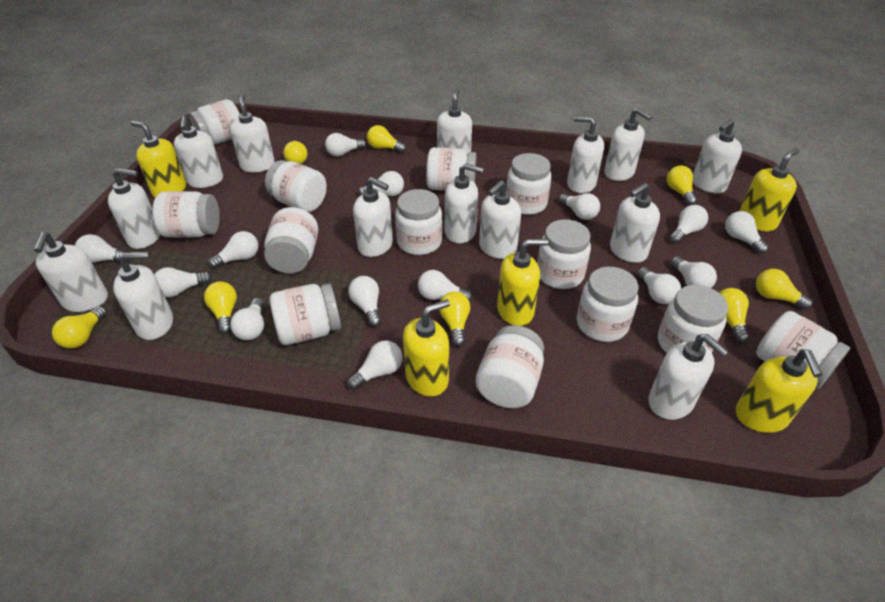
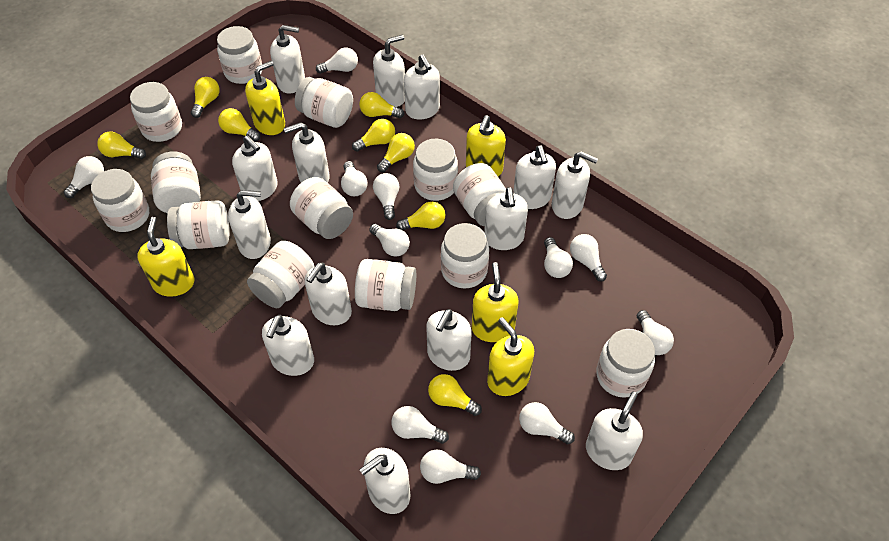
white light bulb: [75,234,130,263] [154,267,212,298] [208,231,259,269] [230,298,264,340] [325,133,366,157] [347,340,402,390] [348,276,381,327] [359,171,404,196] [418,270,473,301] [559,193,600,220] [637,267,681,304] [670,205,708,243] [671,256,717,288] [725,211,769,254] = 14 -> [64,156,104,198] [316,48,358,74] [341,161,368,196] [369,224,410,257] [373,173,399,220] [391,406,449,444] [420,450,481,484] [519,402,575,444] [544,237,573,278] [570,234,607,281] [637,310,674,355] = 11

